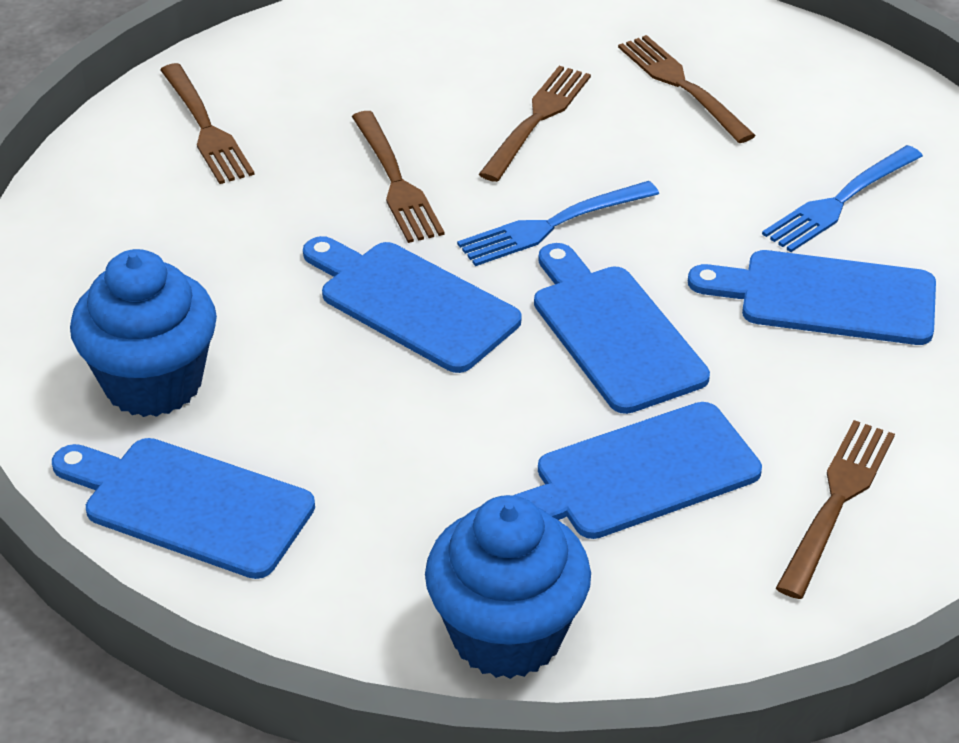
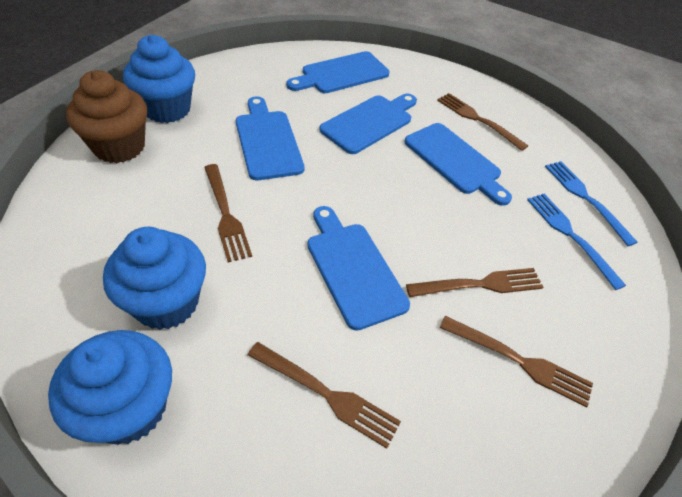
blue cupcake: [70,249,217,417] [425,495,591,679] = 2 -> [48,330,172,445] [103,227,206,330] [123,35,195,123] = 3
brown cupcake: none = 0 -> [66,70,147,163] = 1

